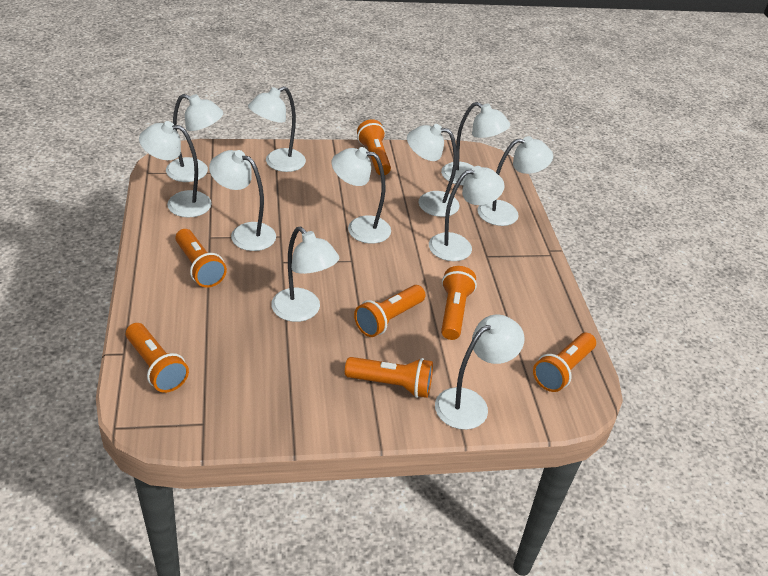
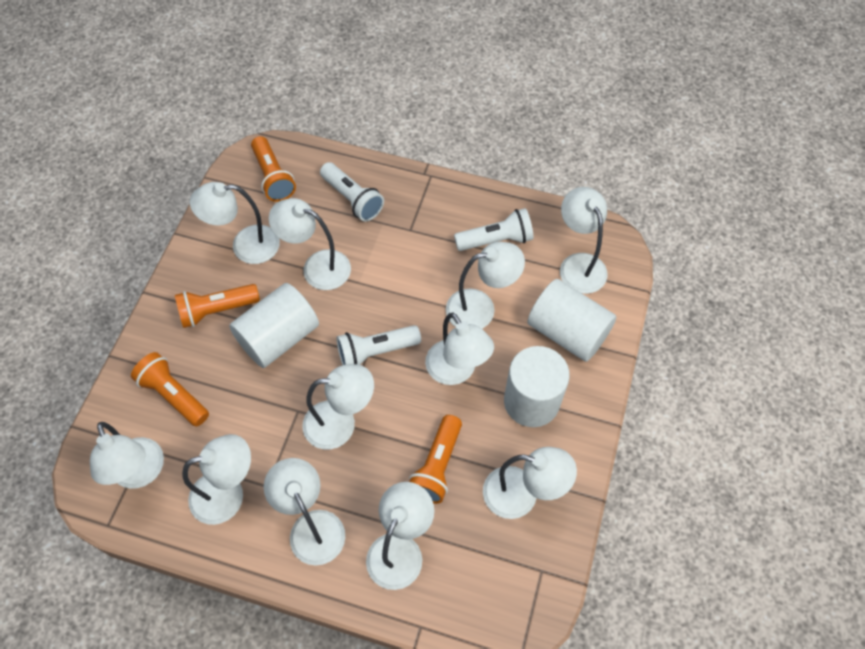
orange flashlight: [126,323,189,393] [175,229,227,288] [345,357,433,398] [354,285,425,337] [357,119,391,175] [441,266,477,340] [533,333,596,392] = 7 -> [131,352,209,427] [175,284,260,328] [251,136,296,202] [409,415,462,504] = 4
white cylinder: none = 0 -> [229,283,319,368] [504,346,570,427] [527,279,616,362] = 3
white flashlight: none = 0 -> [320,162,384,222] [336,325,421,365] [454,208,534,251] = 3

